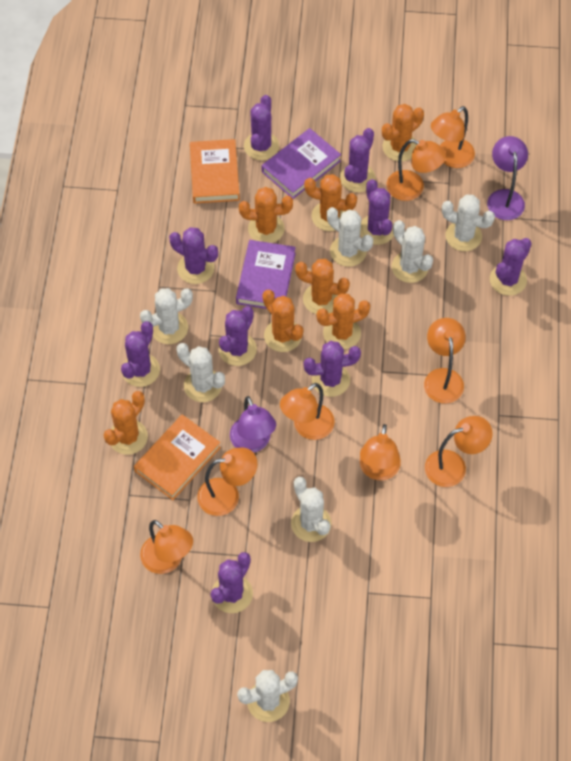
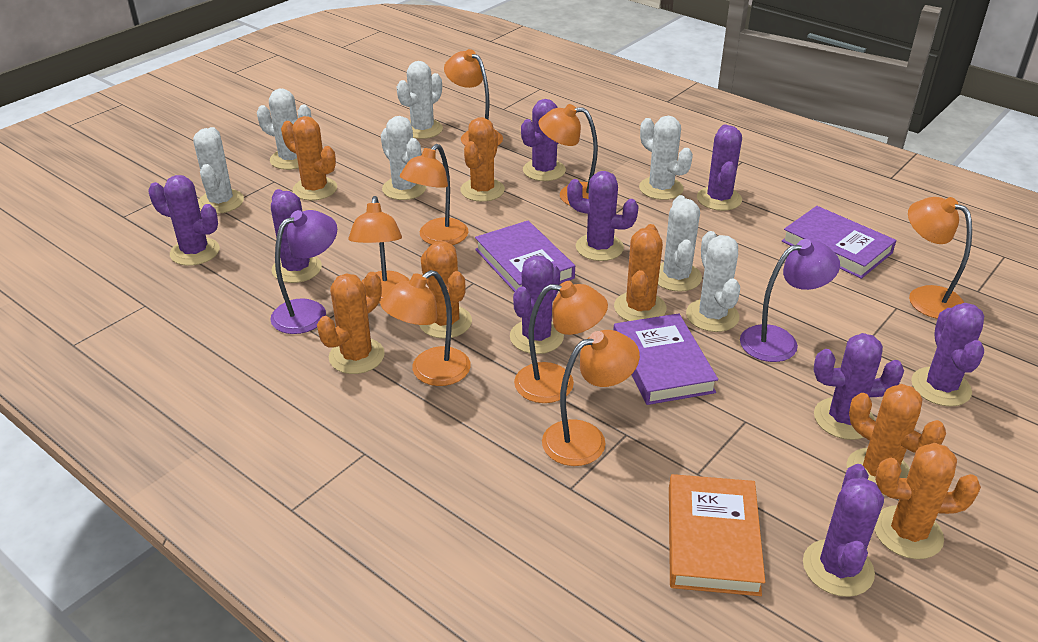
orange book: [134,414,221,500] [190,139,240,204] = 2 -> [669,474,765,596] = 1
purple book: [236,240,296,309] [262,128,341,199] = 2 -> [475,221,575,292] [613,313,718,405] [782,206,896,279] = 3

